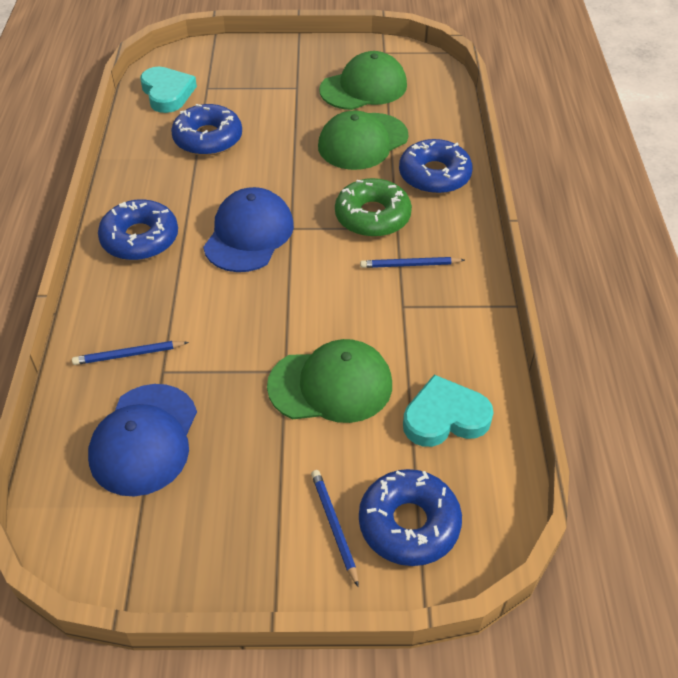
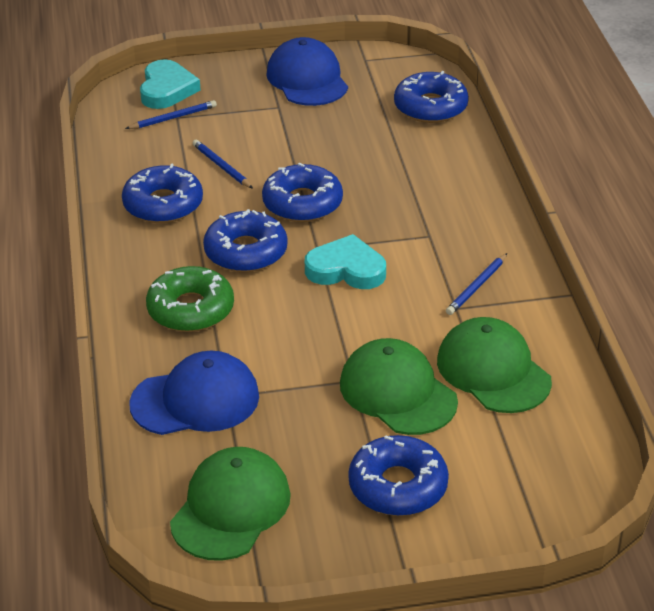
blue donut: [98,199,178,261] [171,104,242,156] [359,469,462,566] [399,139,473,194] = 4 -> [122,164,203,223] [203,209,288,272] [262,163,343,222] [348,435,449,516] [394,71,469,123] = 5

